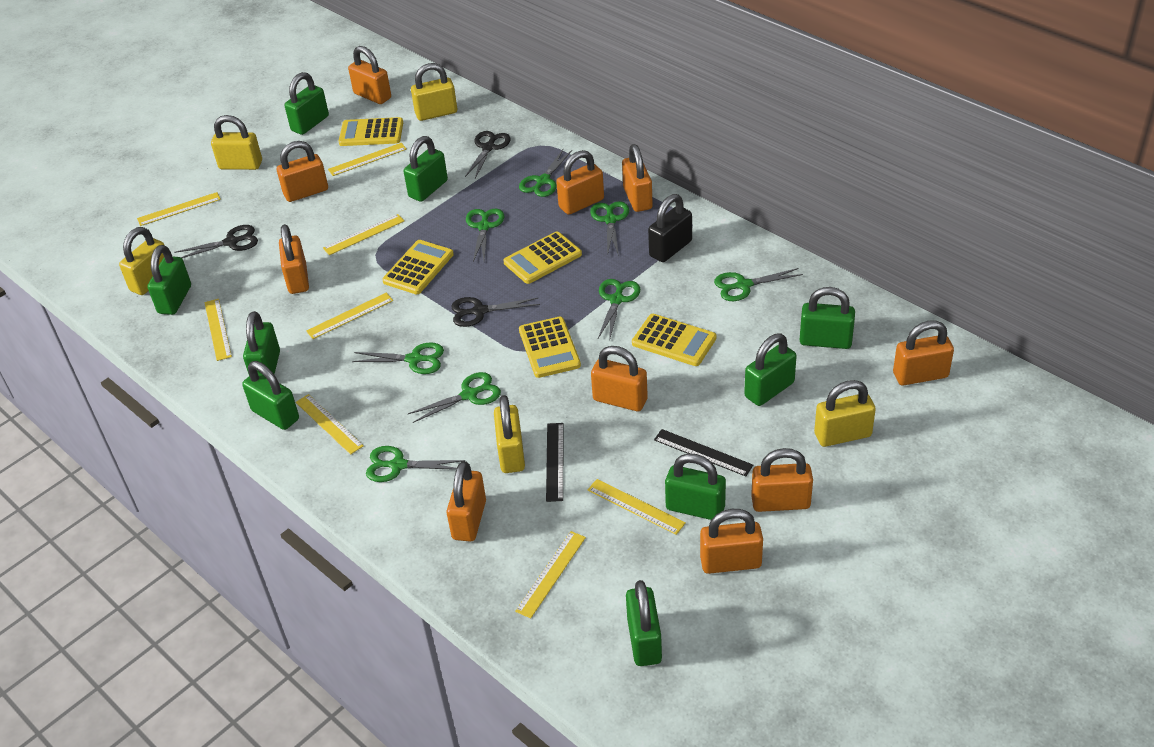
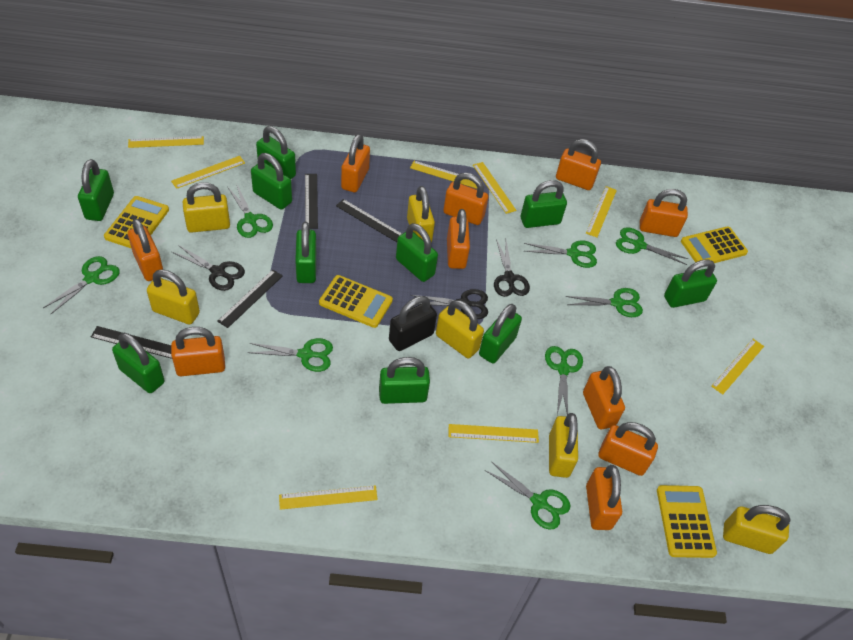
black ruler: [546,423,564,502] [654,429,753,476] = 2 -> [91,326,172,359] [217,270,283,328] [305,174,318,229] [336,199,402,242] = 4
green padlock: [148,245,191,315] [242,361,299,430] [243,311,280,374] [284,72,329,135] [404,136,448,202] [626,580,662,666] [665,453,726,520] [744,334,797,406] [800,287,855,349] = 9 -> [78,159,114,221] [112,333,165,393] [251,153,292,210] [256,126,296,179] [295,222,316,283] [379,357,430,404] [396,223,438,282] [479,304,522,363] [521,180,567,228] [664,259,717,308] = 10
yellow calculator: [339,117,403,146] [382,240,454,294] [503,231,582,284] [519,317,581,378] [632,314,716,366] = 5 -> [104,196,169,249] [319,275,393,328] [657,485,717,558] [681,226,748,263] = 4
yellow padlock: [119,227,164,295] [211,115,262,170] [411,63,457,121] [494,395,525,473] [814,380,876,447] = 5 -> [147,269,200,324] [183,182,230,233] [407,186,435,243] [436,300,484,358] [549,413,578,478] [723,505,790,554] = 6

